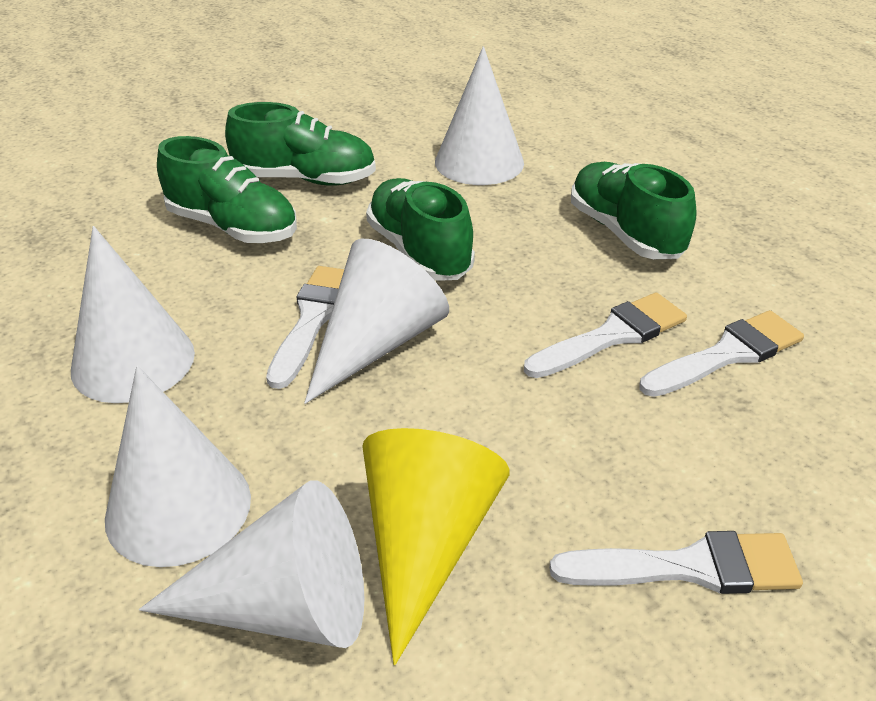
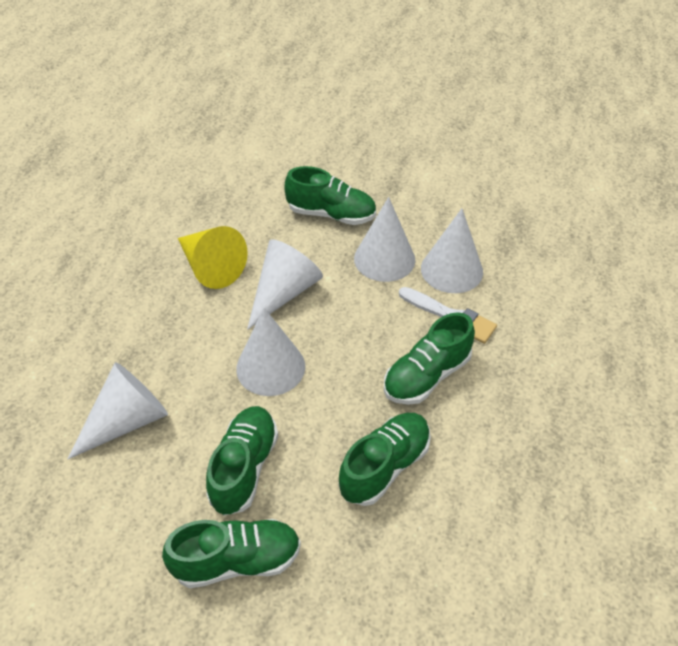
green shoe: [157,136,297,243] [225,102,376,186] [366,178,475,281] [571,162,696,259] = 4 -> [162,519,301,588] [206,406,278,516] [285,166,376,225] [339,413,431,506] [384,312,475,405] = 5
white brush: [266,266,344,389] [524,292,687,378] [549,531,803,594] [639,310,804,397] = 4 -> [399,287,497,344] = 1

